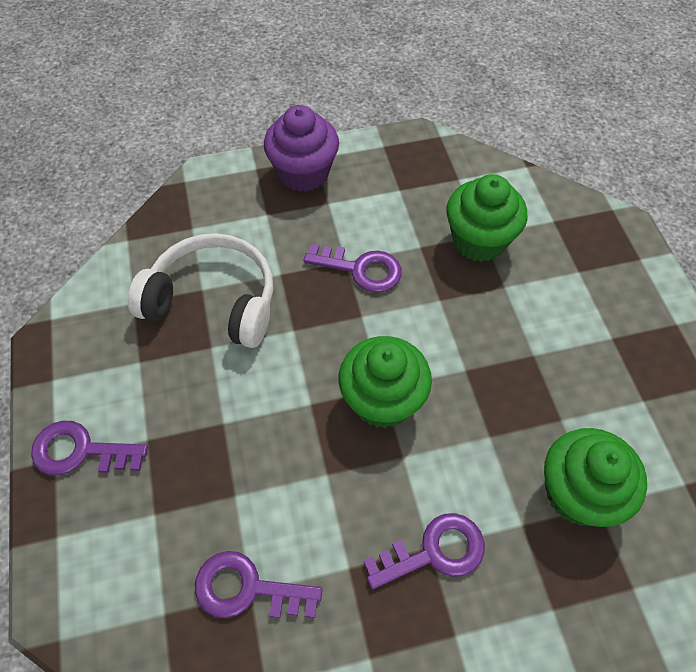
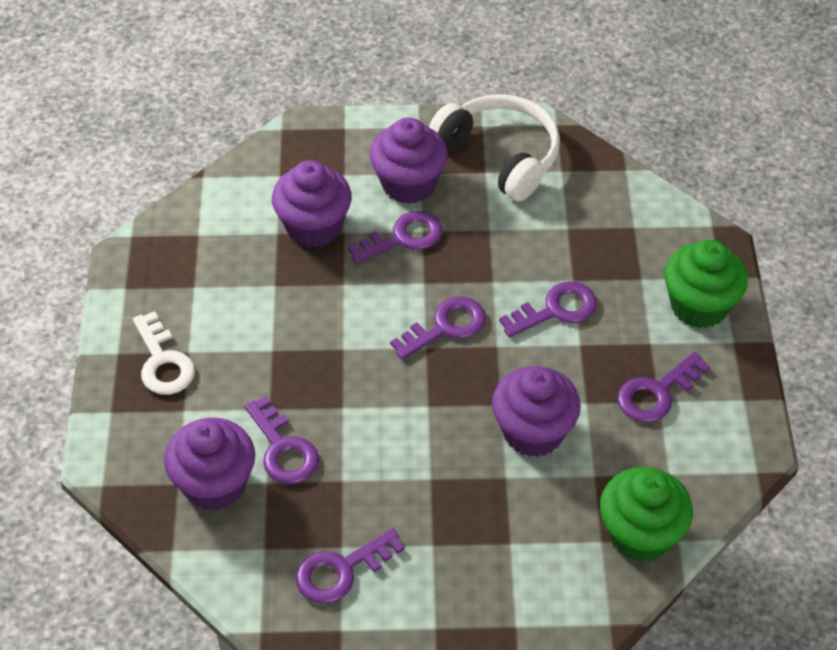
green cupcake: [339,336,432,428] [446,174,527,262] [544,428,647,527] = 3 -> [600,467,693,562] [664,240,748,328] = 2
purple cupcake: [264,105,339,192] = 1 -> [164,418,255,511] [272,160,352,248] [370,118,448,204] [492,366,581,457] = 4
purple key: [31,421,148,475] [195,551,322,618] [304,244,402,293] [364,513,485,589] = 4 -> [245,396,319,484] [295,528,405,604] [348,211,443,264] [390,296,486,360] [499,281,597,337] [618,352,710,423] = 6
white key: none = 0 -> [133,311,195,395] = 1

